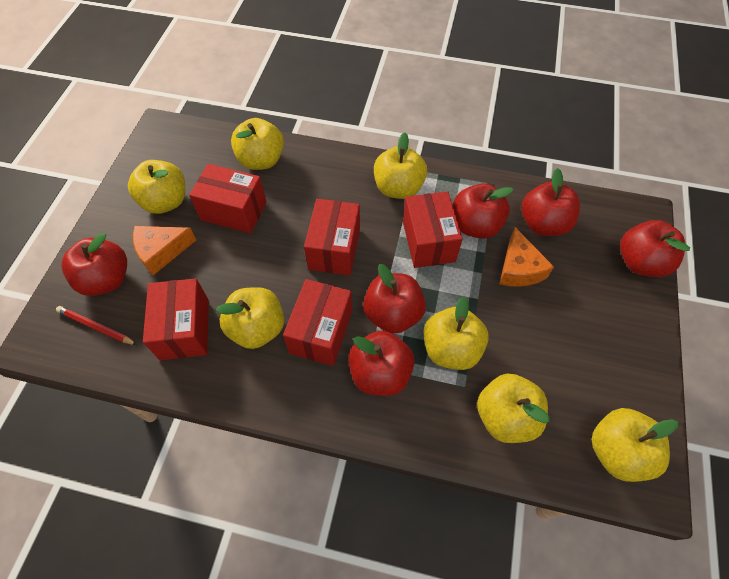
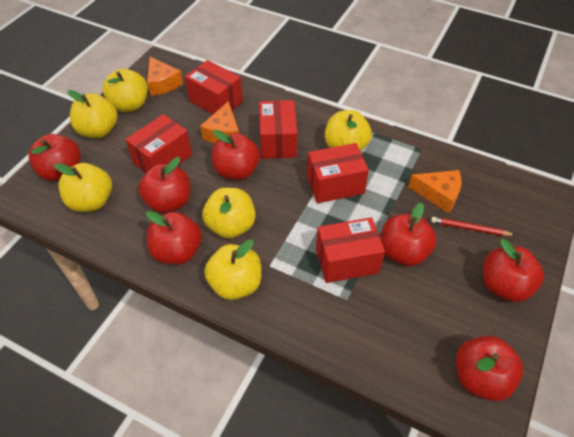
orange cheese: [133,226,196,275] [499,227,554,287] = 2 -> [147,57,183,96] [200,101,239,143] [408,170,462,213] = 3
red apple: [61,233,127,296] [348,331,415,396] [363,264,426,334] [453,183,514,239] [522,168,580,236] [620,220,690,277] = 6 -> [29,134,81,181] [139,157,190,213] [146,211,202,265] [212,130,260,180] [381,203,437,266] [456,336,523,401] [483,239,544,302] = 7
yellow apple: [128,160,185,214] [216,287,284,349] [231,118,284,170] [374,132,427,199] [424,296,489,370] [477,373,550,443] [591,408,678,482] = 7 -> [54,163,112,212] [68,90,118,138] [103,69,148,112] [202,188,256,239] [205,239,261,300] [325,110,372,151] = 6

